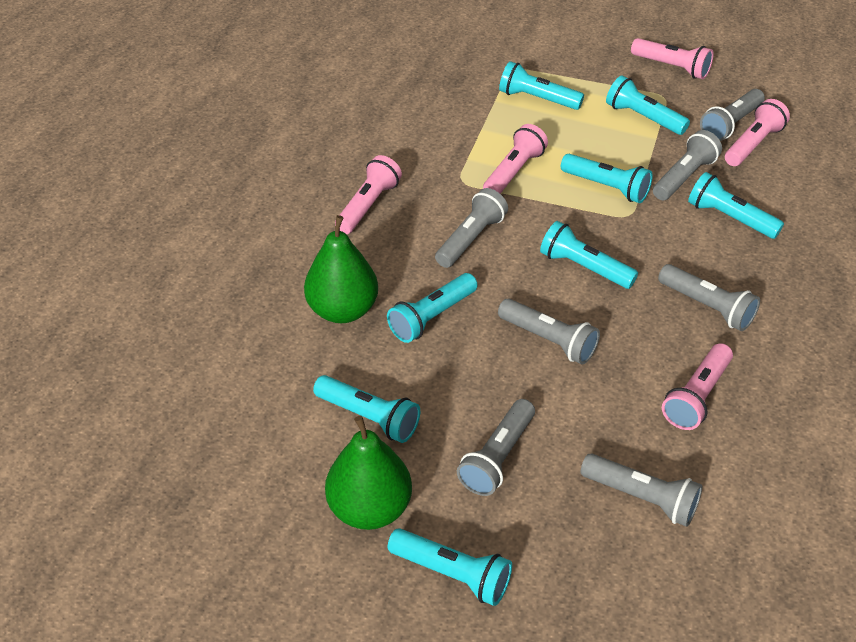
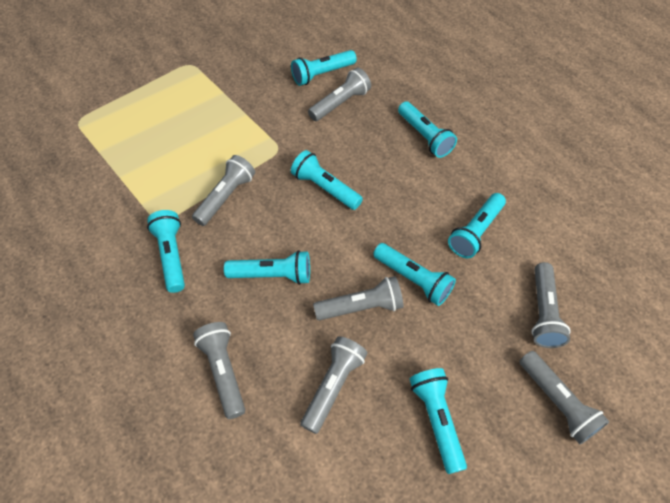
green pear: [304,215,378,323] [325,415,412,530] = 2 -> none = 0
pink flashlight: [335,155,402,234] [483,124,548,194] [631,38,714,79] [662,343,733,430] [725,99,790,166] = 5 -> none = 0

